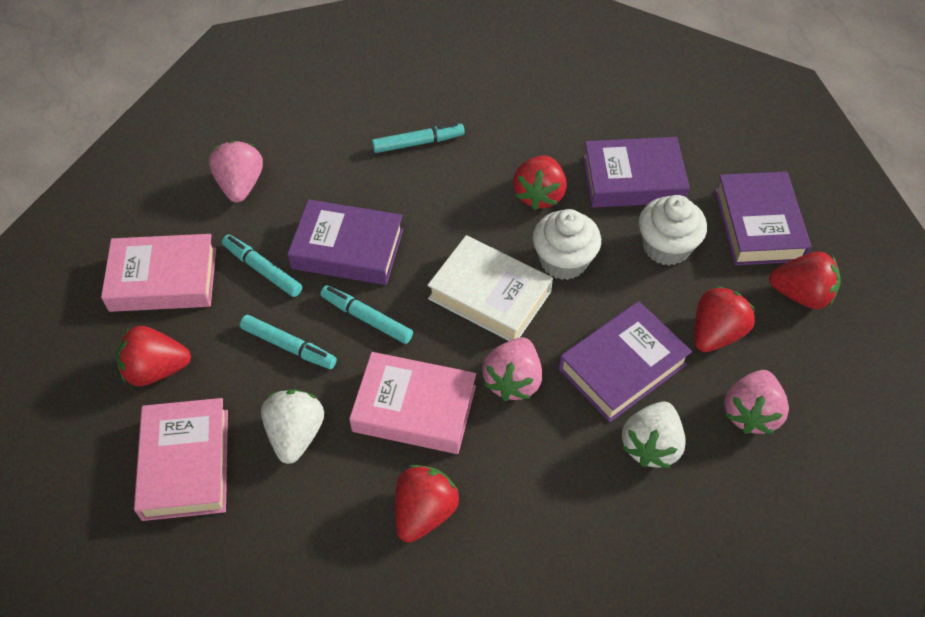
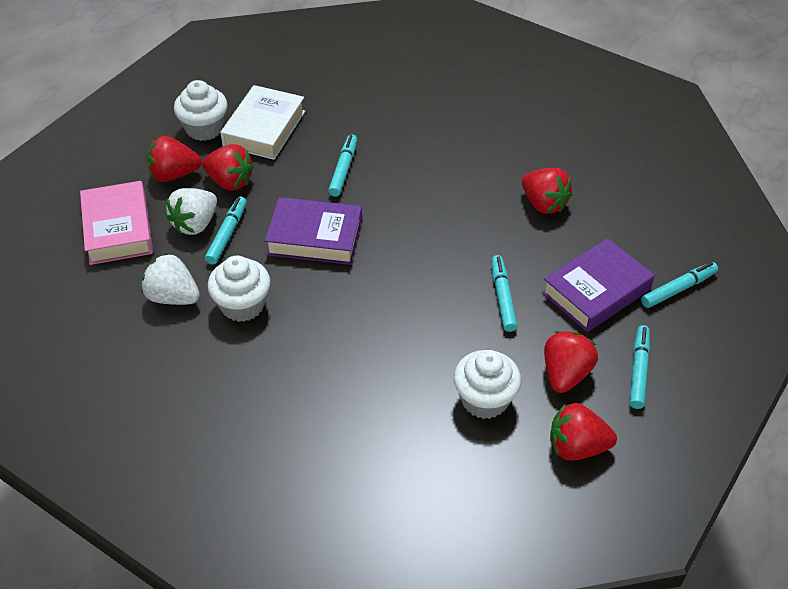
pink book: [101,234,216,312] [134,398,228,521] [349,352,476,454] = 3 -> [80,181,153,265] = 1
pink strawberry: [209,140,263,203] [482,337,542,401] [724,370,789,434] = 3 -> none = 0
purple book: [287,199,403,285] [558,301,692,422] [583,137,690,208] [715,171,811,265] = 4 -> [265,197,362,265] [542,238,655,332] = 2
turquoise marker: [222,234,302,297] [240,315,337,369] [320,285,413,344] [372,123,465,153] = 4 -> [205,197,247,265] [328,134,357,197] [491,255,517,332] [629,325,650,409] [641,262,718,308] = 5
white cupcake: [533,209,601,280] [639,195,707,265] = 2 -> [174,80,227,141] [208,256,270,322] [454,350,521,419] = 3

